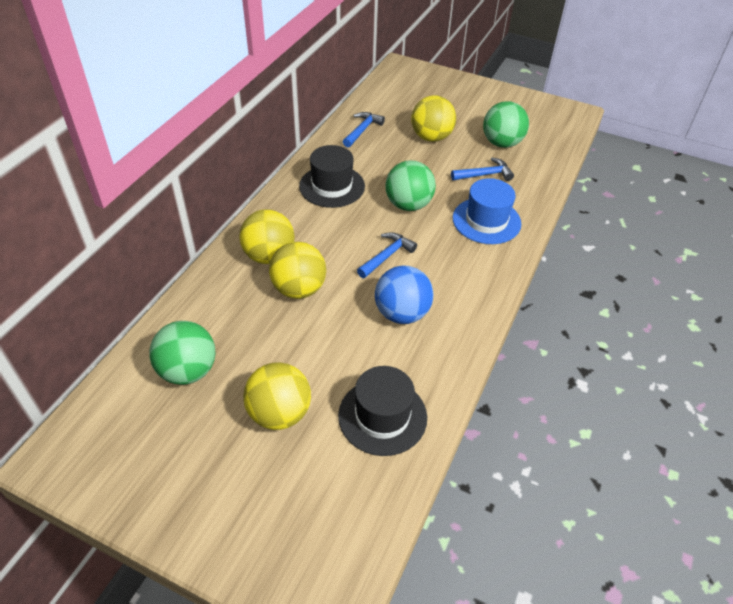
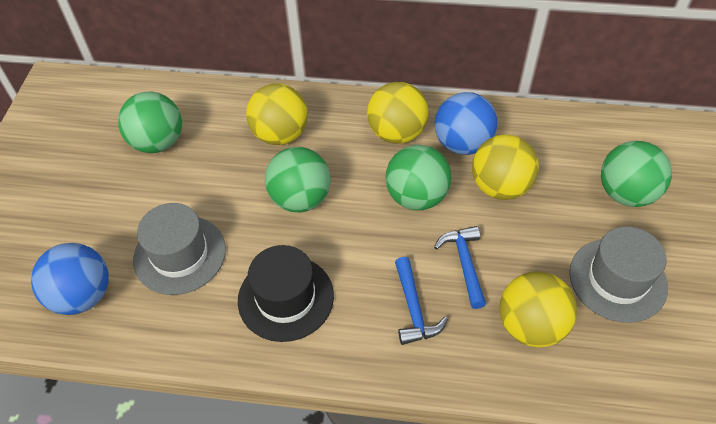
black hat: [299,145,365,208] [338,366,427,456] = 2 -> [238,245,334,342] = 1
blue ball: [375,266,433,324] = 1 -> [31,243,109,315] [435,92,498,155] = 2
blue hammer: [343,112,385,147] [357,232,417,278] [451,158,514,181] = 3 -> [395,257,448,345] [434,226,486,309] = 2
blue hat: [453,178,521,244] = 1 -> none = 0
green ball: [149,321,215,385] [385,160,436,211] [483,101,529,148] = 3 -> [118,92,182,153] [265,147,331,212] [386,144,452,210] [601,141,672,207] = 4
grey hat: none = 0 -> [133,203,226,295] [569,226,668,323] = 2

